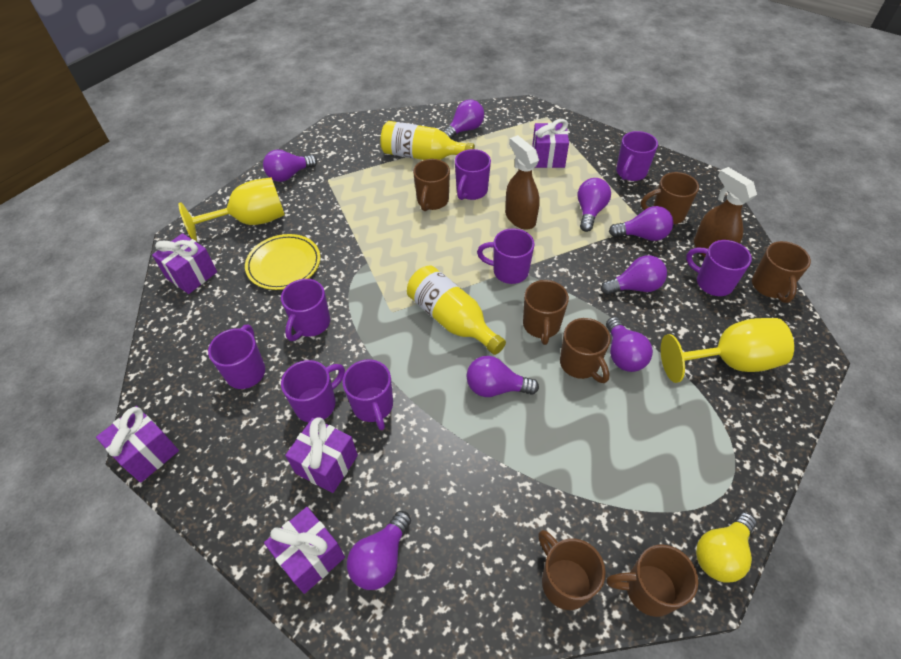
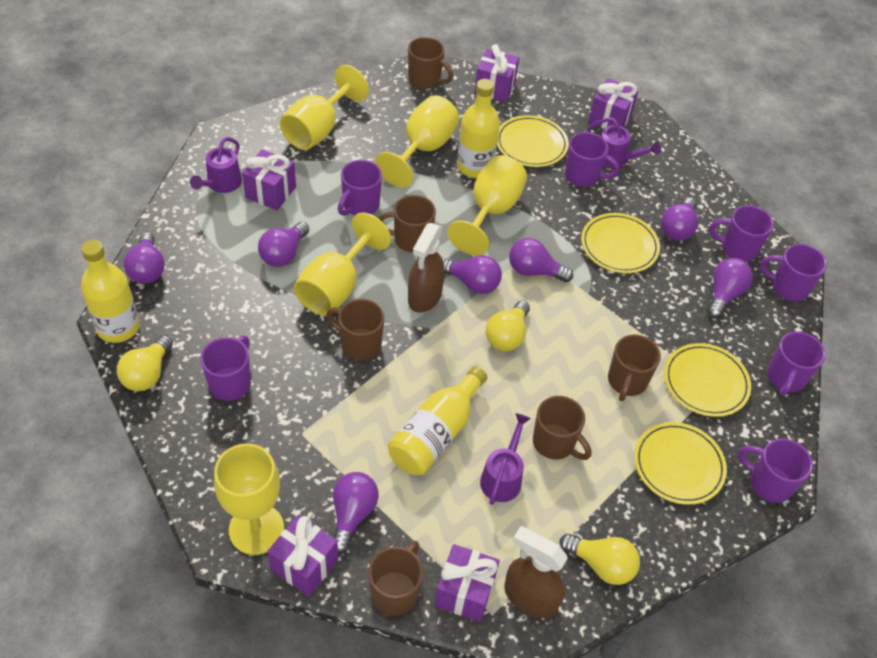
brown mug: [413,159,450,211] [523,280,569,345] [538,530,606,610] [560,318,611,383] [607,544,698,617] [641,172,699,224] [752,241,811,303] = 7 -> [326,299,384,360] [368,541,423,616] [378,195,436,253] [408,37,453,89] [533,396,591,460] [608,334,661,401] = 6
purple light bulb: [263,150,317,182] [347,511,411,590] [443,100,484,139] [467,356,539,397] [578,178,611,232] [601,255,667,295] [606,317,653,372] [609,206,673,241] = 8 -> [124,232,165,284] [258,222,309,267] [333,472,379,554] [443,255,502,294] [509,238,573,282] [661,197,698,241] [707,258,753,318] = 7
purple mug: [208,325,265,389] [281,279,330,341] [281,360,345,422] [342,359,393,430] [455,149,491,200] [477,228,534,284] [616,131,658,181] [686,240,752,296] = 8 -> [200,336,251,401] [338,160,382,216] [565,132,619,187] [709,205,774,262] [738,439,813,503] [760,244,827,301] [767,332,826,396] = 7
purple watering can: none = 0 -> [190,137,242,193] [480,413,531,505] [588,118,661,169] = 3
yellow bottle: [380,121,475,160] [407,265,506,355] = 2 -> [81,240,140,343] [388,366,488,475] [457,79,500,178] = 3
yellow goblet: [178,177,285,242] [661,318,794,383] = 2 -> [214,444,284,555] [280,65,369,150] [294,213,391,316] [376,95,459,187] [447,155,527,255] = 5
yellow light bulb: [696,512,756,583] = 1 -> [117,335,173,391] [486,300,530,351] [560,534,640,585] = 3
yellow plate: [245,234,321,290] = 1 -> [497,115,569,167] [581,213,660,273] [634,422,727,505] [664,343,751,417] = 4

